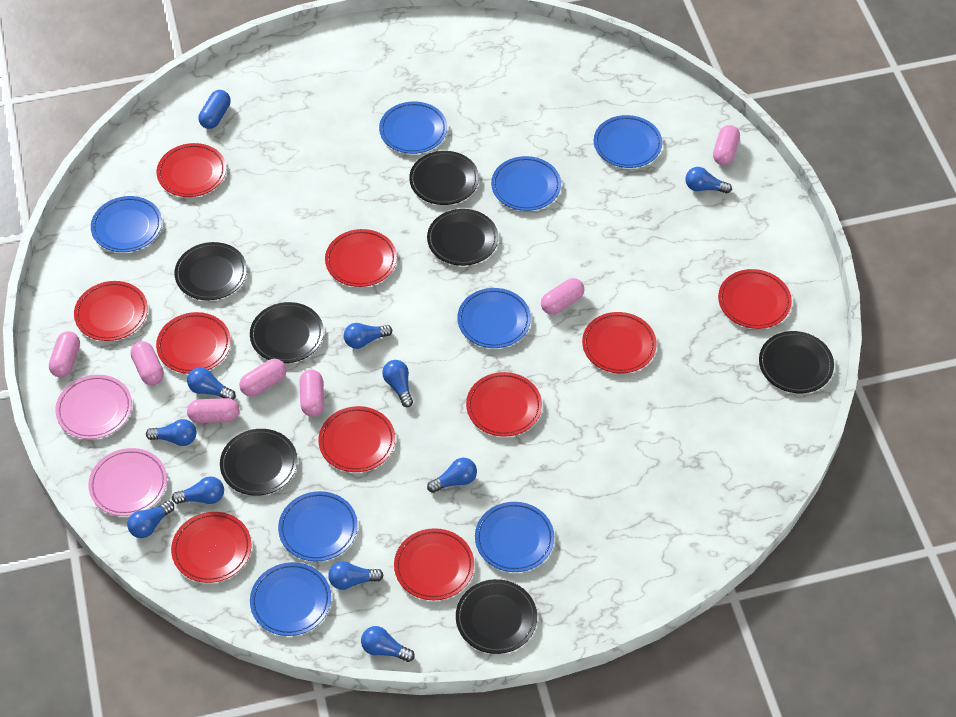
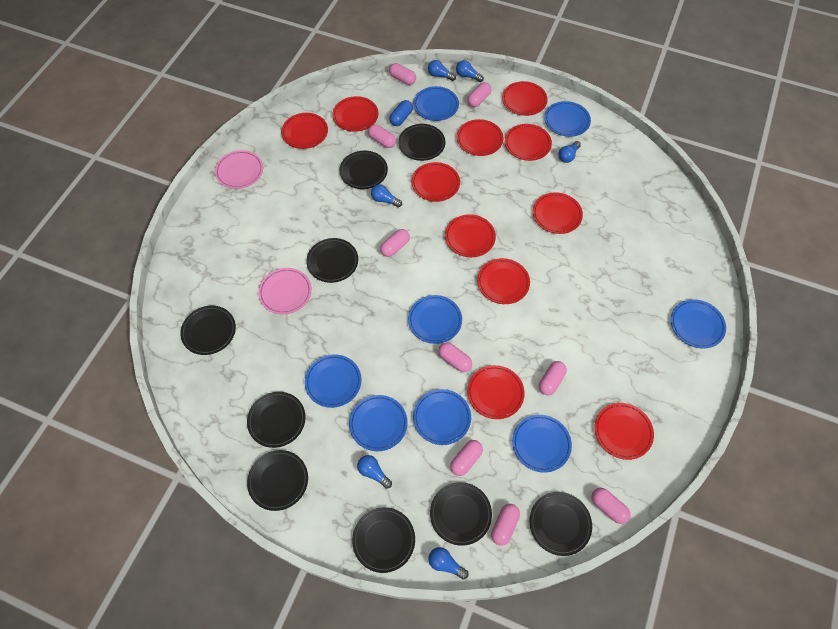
black plate: [174,242,247,301] [220,429,298,496] [250,302,324,363] [409,151,479,205] [427,209,498,266] [456,579,537,654] [759,331,834,393] = 7 -> [180,306,236,355] [247,392,306,448] [247,450,308,511] [306,238,358,283] [340,151,388,189] [352,507,415,573] [398,124,445,161] [430,482,492,546] [529,492,592,556] = 9
blue light bulb: [127,501,174,538] [146,419,196,446] [172,476,224,504] [187,367,236,399] [328,561,384,590] [344,323,392,349] [361,626,415,662] [382,360,413,407] [427,458,477,493] [685,167,732,194] = 10 -> [357,455,392,489] [371,184,402,207] [428,60,456,81] [429,547,469,580] [456,60,484,82] [559,141,581,163] = 6
pink capsule: [49,331,80,377] [130,341,164,385] [187,398,240,423] [239,359,286,397] [299,369,324,417] [541,278,584,315] [713,125,740,165] = 7 -> [368,125,396,148] [380,229,410,257] [389,63,416,85] [438,342,472,372] [450,440,483,476] [467,82,491,107] [491,504,520,546] [539,361,567,395] [591,488,630,524] = 9
red plate: [74,281,148,341] [156,312,231,374] [157,143,226,197] [171,512,251,583] [318,406,395,472] [325,229,397,287] [394,528,474,600] [466,372,542,437] [582,312,657,373] [718,269,792,329] = 10 -> [281,113,328,149] [333,96,378,132] [412,162,460,202] [445,214,496,257] [457,119,504,156] [467,365,525,419] [477,258,530,304] [502,81,548,116] [505,124,552,161] [533,192,583,234] [595,403,654,460] = 11

